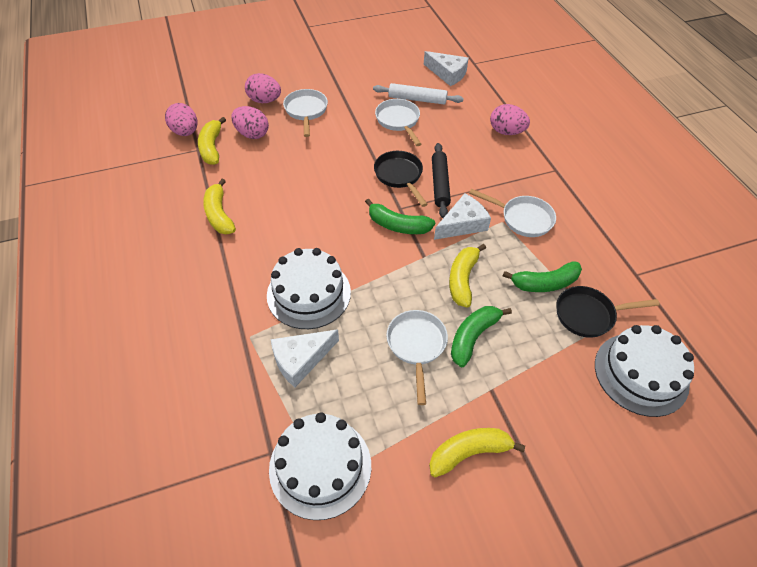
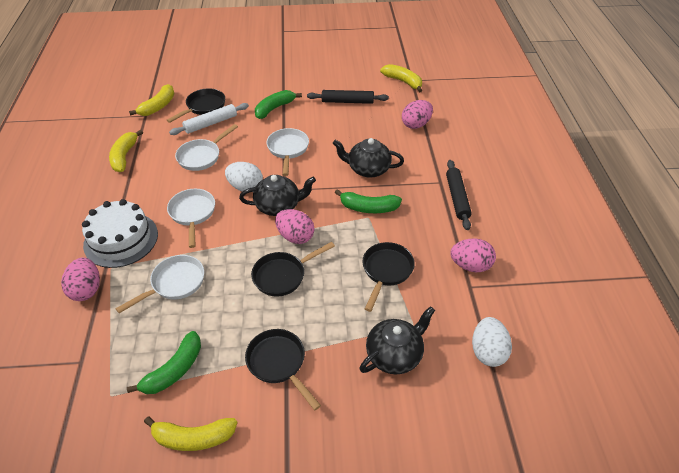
black pan: [374,151,428,207] [556,286,660,338] = 2 -> [167,88,225,123] [245,329,321,410] [251,242,335,297] [362,242,415,312] = 4
black rolling pin: [432,143,451,218] = 1 -> [307,90,389,104] [446,160,472,230] = 2
black teapot: none = 0 -> [239,175,316,216] [333,138,404,178] [360,306,435,374] = 3
white cake: [267,248,351,329] [269,412,371,520] [595,325,694,417] = 3 -> [82,199,158,268] = 1
white cheese: [271,329,339,387] [424,51,469,86] [434,193,491,240] = 3 -> none = 0
white egg: none = 0 -> [225,162,263,192] [472,317,512,367] = 2

